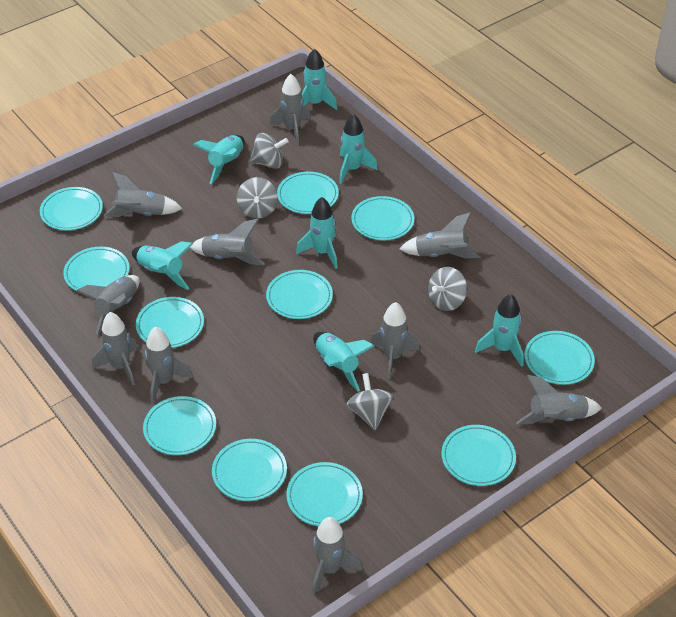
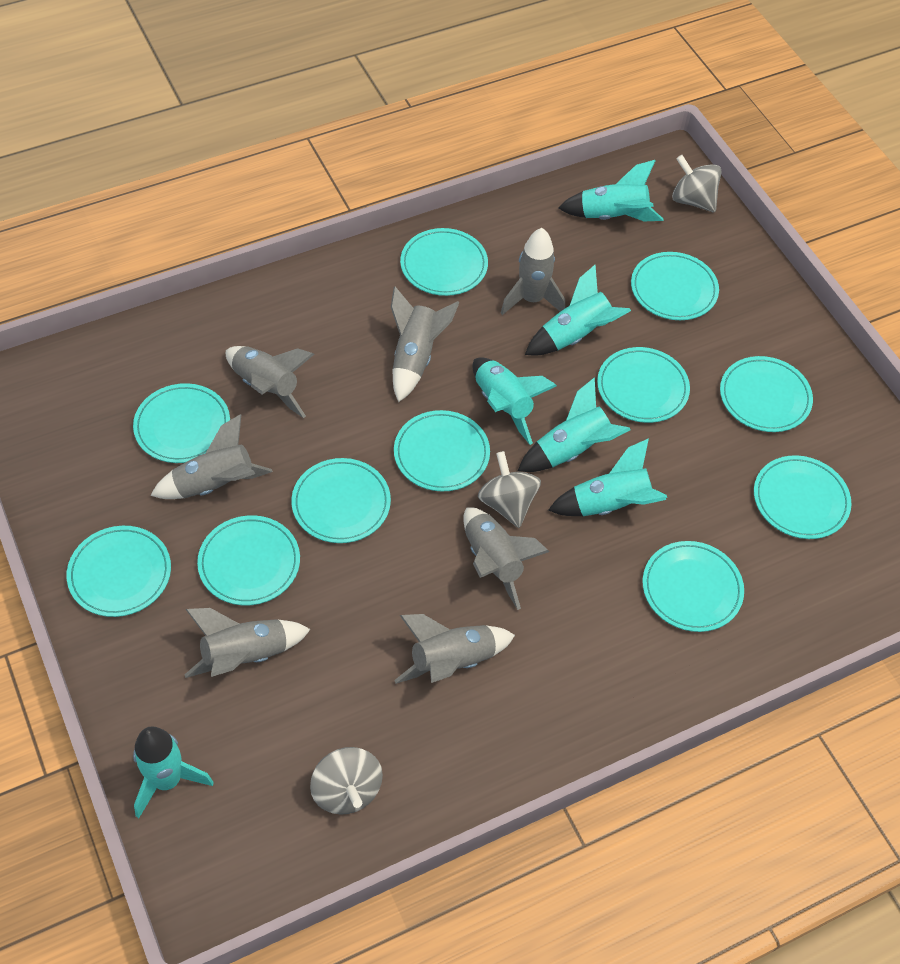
grey rocket: [77,275,140,334] [92,312,138,386] [104,172,183,217] [145,327,193,404] [190,219,265,265] [270,74,311,145] [312,517,363,594] [370,302,420,379] [399,212,479,258] [516,375,602,425] = 10 -> [150,414,273,499] [185,608,311,678] [226,346,314,418] [391,287,460,402] [394,614,515,684] [463,507,550,610] [501,228,565,315] = 7
grey spinning top: [237,177,278,218] [250,133,289,169] [347,373,394,430] [428,267,467,311] = 4 -> [310,747,383,815] [478,451,541,528] [672,155,722,212] = 3
turquoise rocket: [132,241,193,290] [193,135,245,184] [296,197,338,269] [302,48,337,110] [313,332,374,392] [339,114,378,184] [475,294,524,367] = 7 -> [133,726,214,818] [472,357,557,445] [518,377,631,472] [525,265,631,356] [548,438,667,516] [558,160,663,221] = 6

